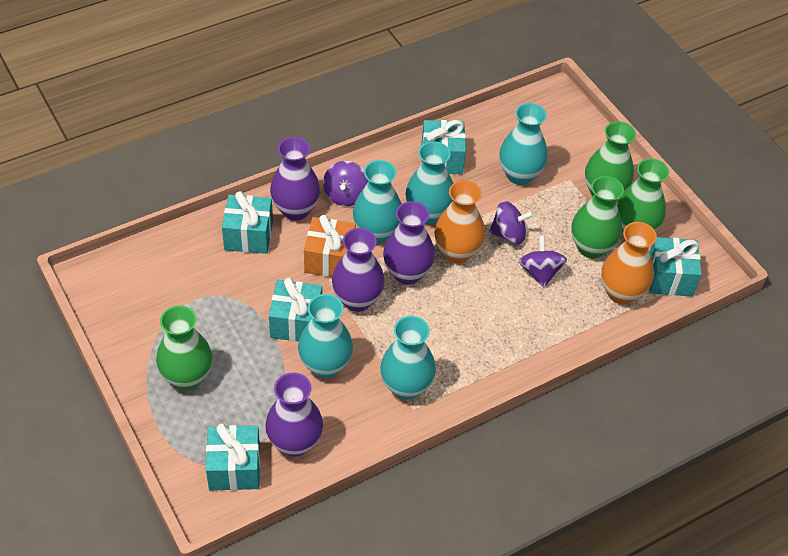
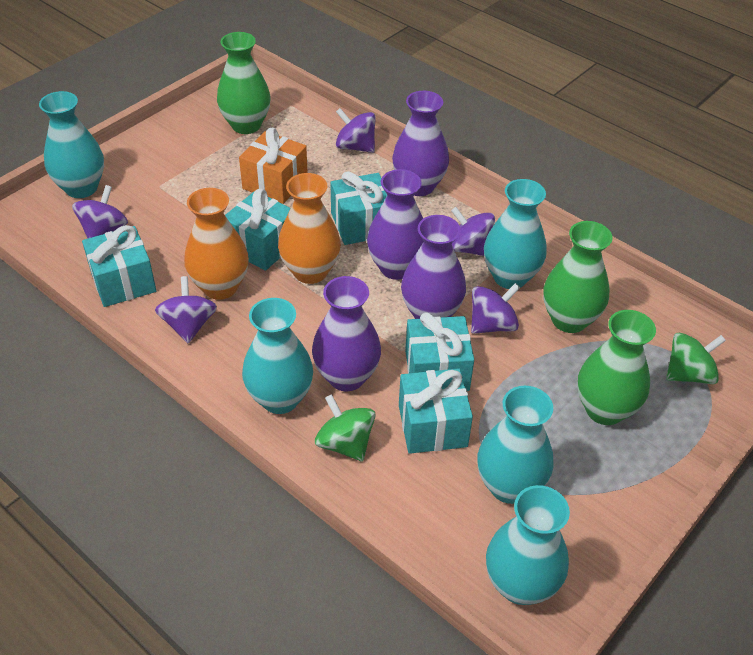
green spinning top: none = 0 -> [315,394,376,461] [666,332,726,384] = 2
green vase: [156,305,213,390] [571,176,624,259] [585,121,636,197] [617,158,669,233] = 4 -> [217,32,270,134] [543,221,613,333] [577,310,656,425] = 3
purple spinning top: [323,161,368,206] [489,201,534,244] [519,235,567,288] = 3 -> [72,185,128,238] [155,276,217,343] [336,108,376,153] [451,207,495,256] [471,283,520,334] = 5

